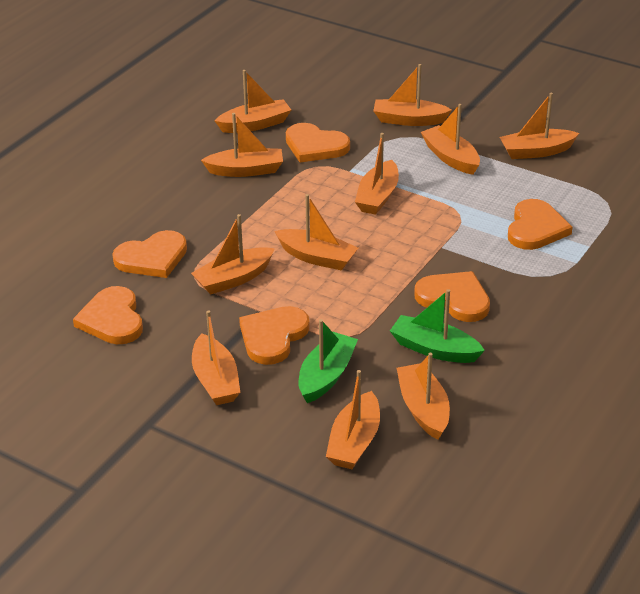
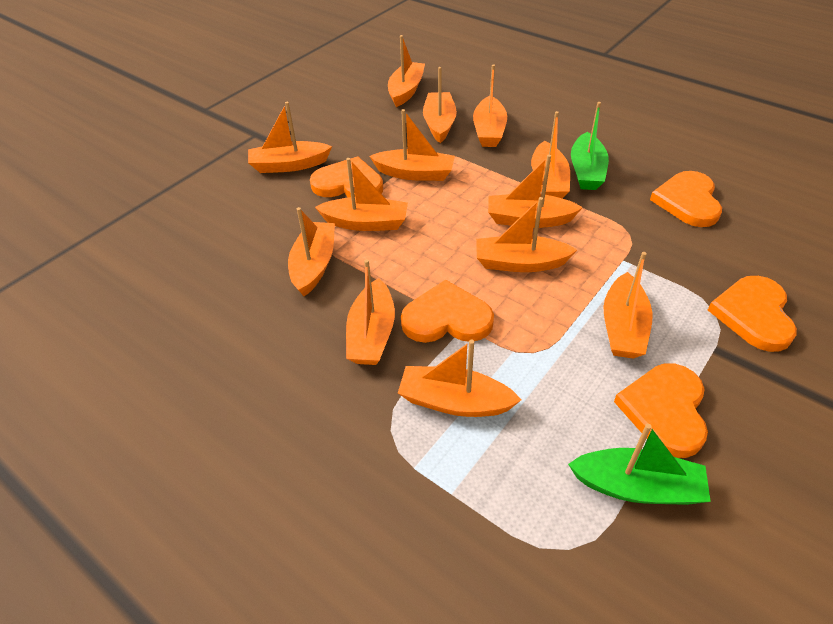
orange boat: [191,214,275,295] [192,310,240,405] [201,113,283,177] [215,70,291,133] [275,194,358,271] [326,370,380,469] [355,133,399,215] [373,64,452,126] [397,353,450,440] [421,104,480,175] [500,93,579,159] = 11 -> [248,102,332,173] [288,207,335,296] [315,158,408,231] [346,259,395,365] [369,109,455,181] [388,35,425,107] [398,340,522,417] [423,67,457,143] [473,65,507,147] [476,197,577,272] [488,155,583,228] [531,111,570,198] [603,252,653,359] = 13
orange heart: [73,286,143,344] [112,230,187,278] [239,306,310,365] [286,123,350,162] [414,271,490,322] [508,199,573,250] = 6 -> [310,156,383,198] [401,280,494,343] [614,363,708,458] [650,171,722,227] [708,276,797,352] = 5

